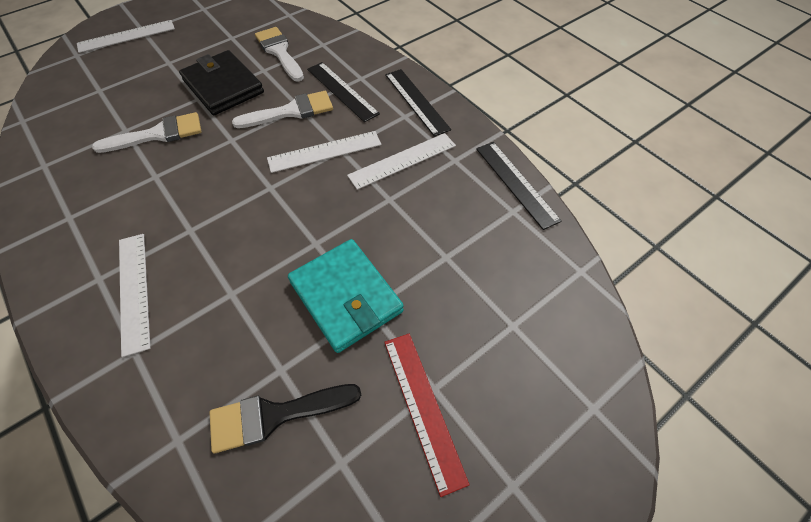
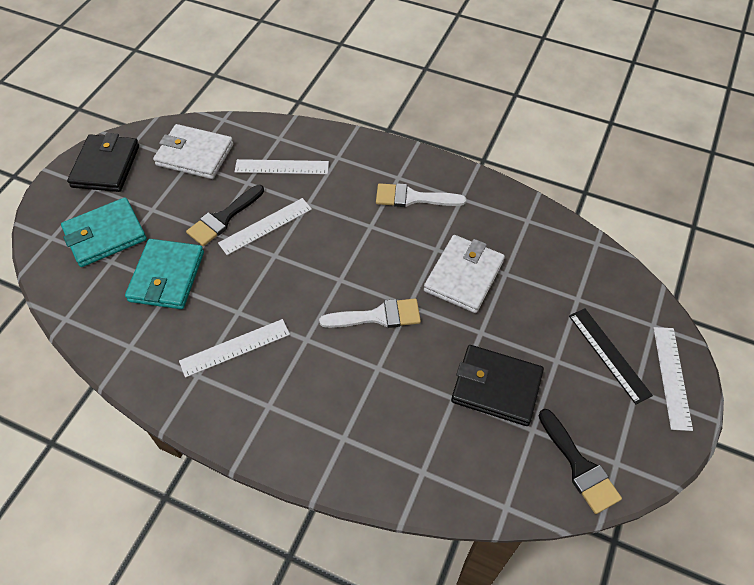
black brush: [209,384,361,453] = 1 -> [186,185,264,246] [539,409,622,514] = 2
black ruler: [307,62,380,122] [385,69,451,137] [476,142,562,230] = 3 -> [569,308,653,404] = 1
black wallet: [179,50,264,115] = 1 -> [67,133,139,192] [451,345,544,426] = 2
red ruler: [384,334,470,497] = 1 -> none = 0
turquoise wallet: [288,239,404,353] = 1 -> [61,197,147,267] [125,239,204,309] = 2
white brush: [92,112,202,153] [232,91,333,128] [255,27,304,82] = 3 -> [319,299,421,328] [376,183,466,207] = 2
white wallet: none = 0 -> [153,124,233,179] [424,235,505,313] = 2

